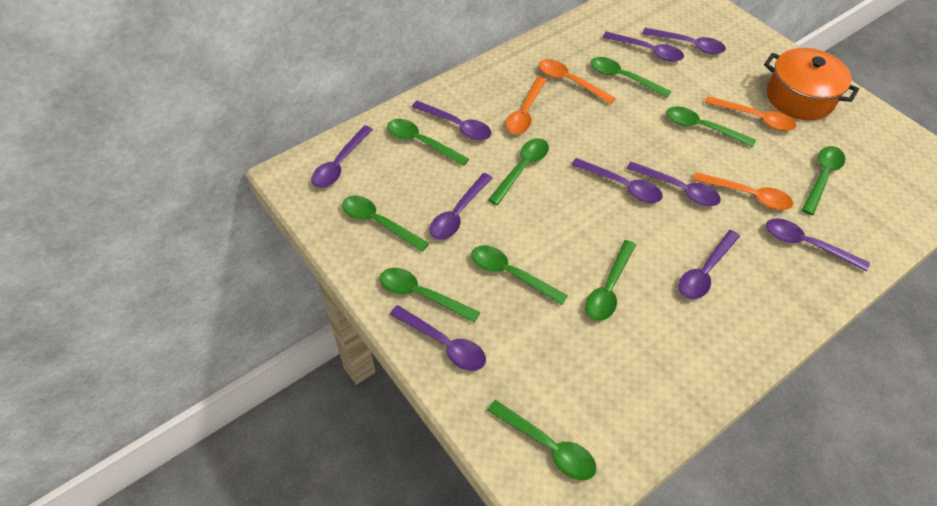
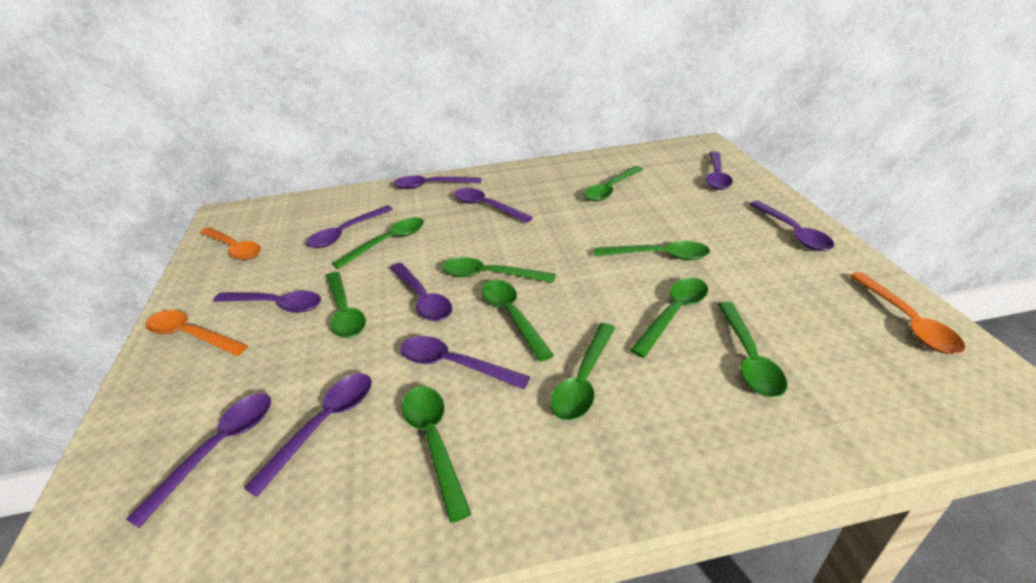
orange pot: [764,48,859,120] = 1 -> none = 0
orange spoon: [506,77,546,134] [539,59,616,104] [693,172,793,210] [705,96,796,131] = 4 -> [145,310,248,356] [200,227,261,260] [850,272,965,354] = 3

